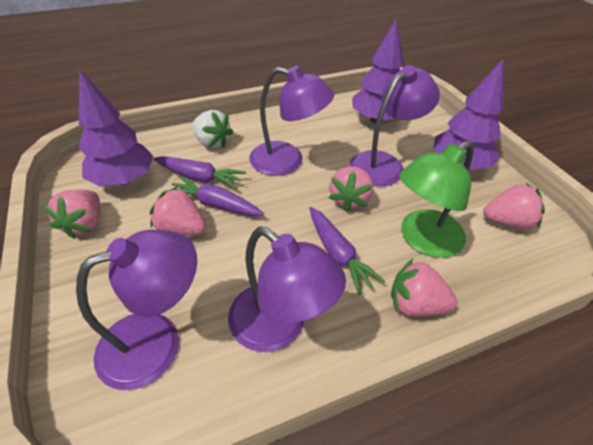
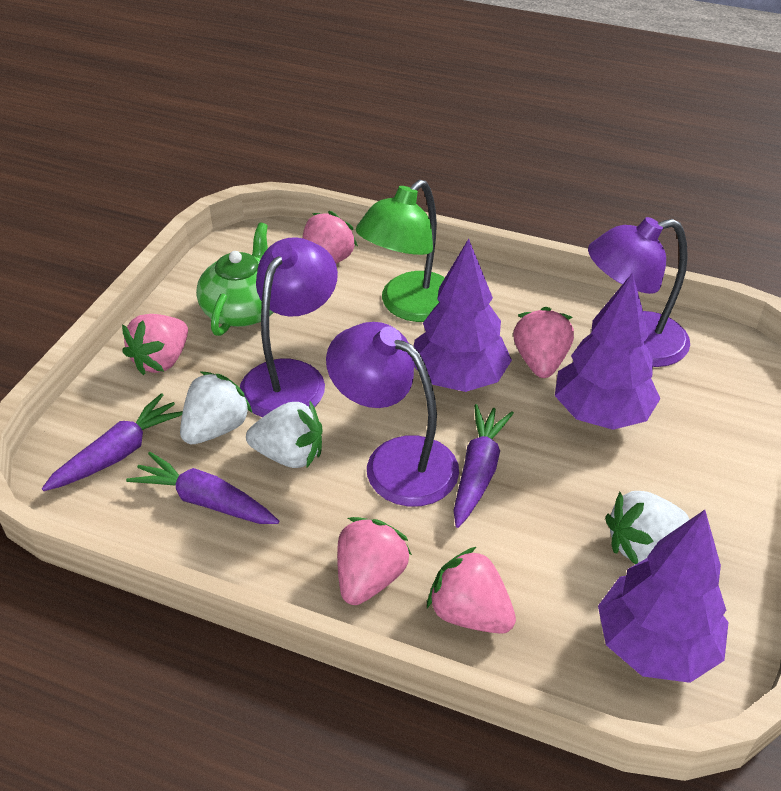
green teapot: none = 0 -> [196,223,274,336] = 1
purple lamp: [76,230,197,390] [228,227,346,352] [249,66,334,176] [349,65,440,186] = 4 -> [240,237,338,417] [326,322,459,507] [588,217,690,367] = 3
white strawberry: [192,110,233,148] = 1 -> [180,372,252,444] [246,401,322,468] [605,491,690,565] = 3

